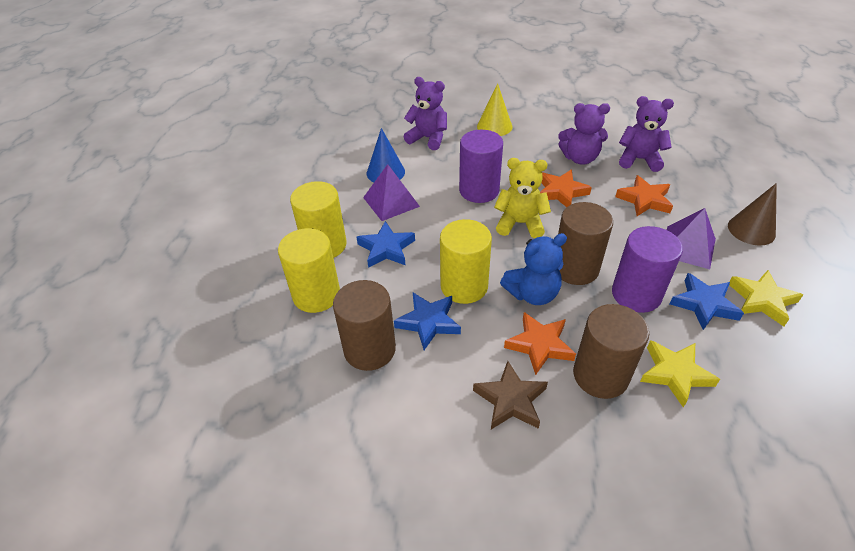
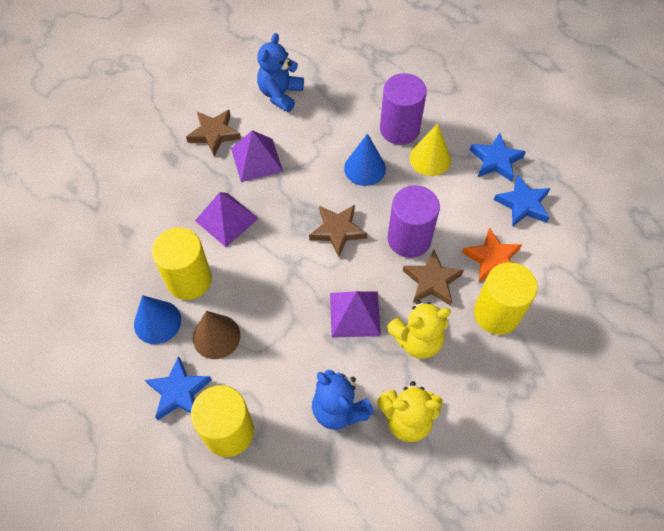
blue cone: [367,128,405,182] = 1 -> [134,295,181,344] [344,133,386,186] = 2
blue teddy bear: [500,233,567,305] = 1 -> [257,33,304,112] [312,370,374,430] = 2
brown cylinder: [333,280,396,371] [558,202,613,285] [573,304,649,399] = 3 -> none = 0
brown star: [473,361,548,429] = 1 -> [186,110,241,157] [309,205,368,257] [403,250,464,306] = 3
orange star: [504,312,576,375] [540,169,592,207] [615,175,673,216] = 3 -> [462,228,522,282] = 1
purple pyramid: [363,164,420,221] [667,208,716,269] = 2 -> [195,192,259,247] [231,130,283,182] [330,291,381,338] = 3
purple teddy bear: [404,77,447,150] [558,103,610,165] [619,96,674,172] = 3 -> none = 0
yellow star: [640,340,720,408] [729,270,803,327] = 2 -> none = 0
yellow teddy bear: [494,158,551,238] = 1 -> [377,381,443,442] [387,300,451,359] = 2

